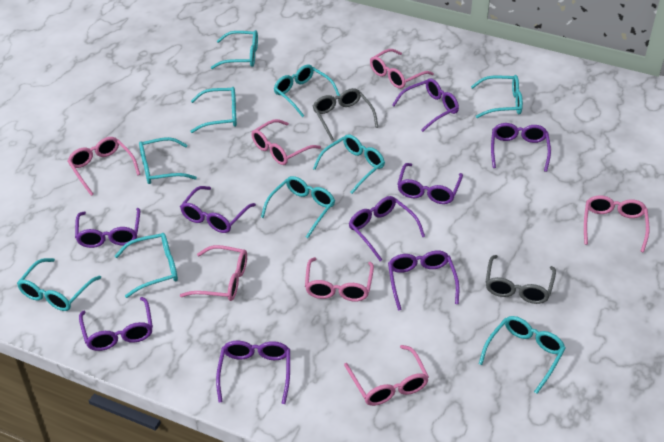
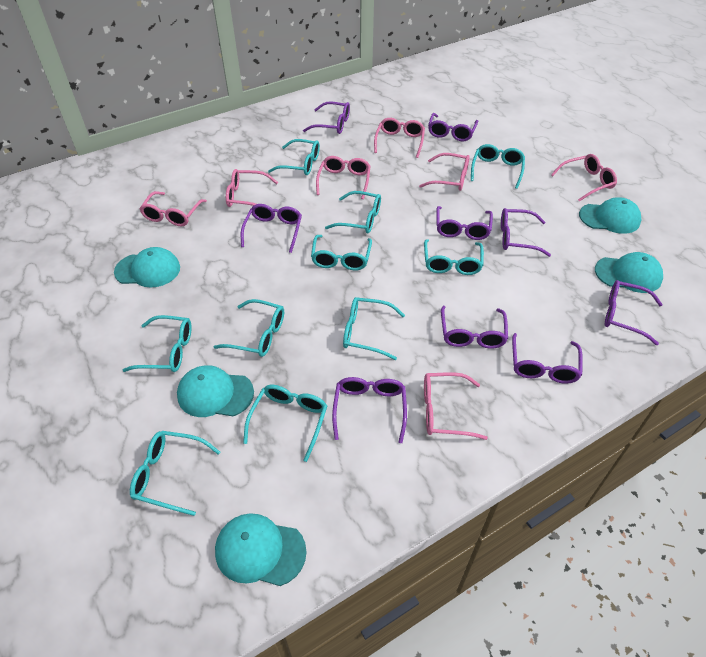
grey glasses: [313,88,378,141] [486,255,556,304] = 2 -> none = 0
turquoise cap: none = 0 -> [114,247,180,288] [177,365,254,417] [215,513,307,586] [579,197,641,234] [595,252,663,293] = 5

